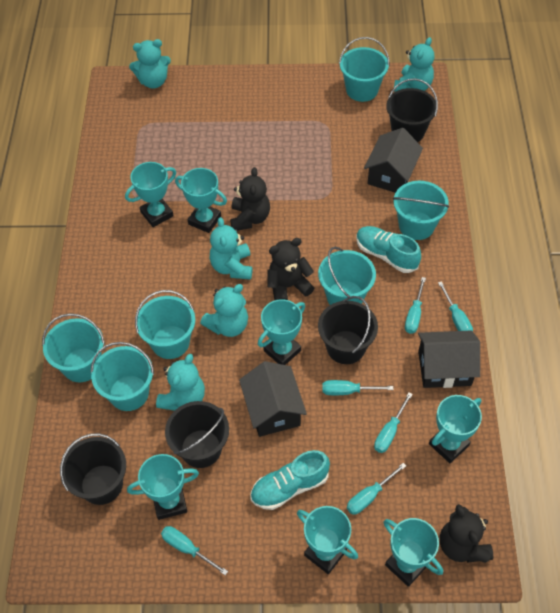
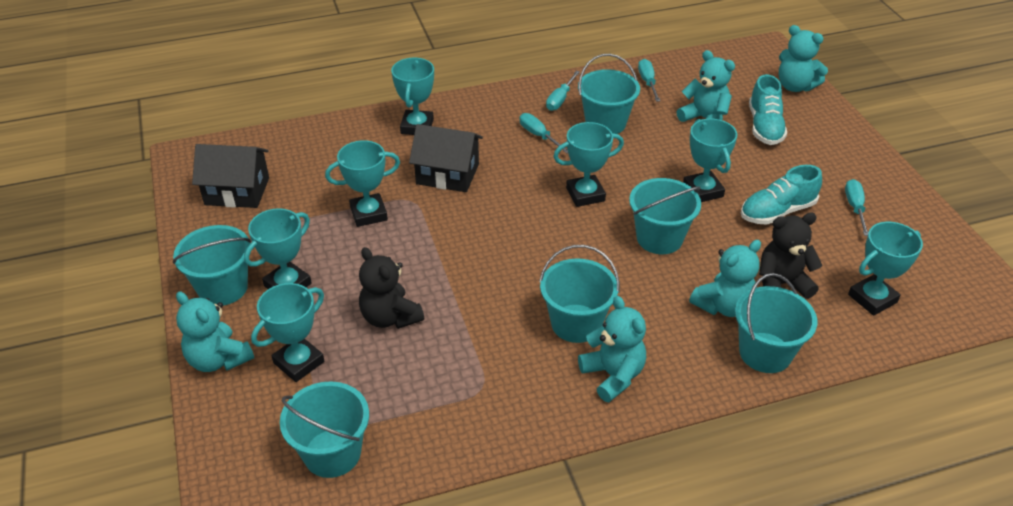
black bucket: [60,433,126,505] [165,401,229,468] [318,296,378,364] [386,78,438,142] = 4 -> none = 0
black house: [239,361,307,437] [364,128,423,193] [418,331,480,388] = 3 -> [192,144,269,208] [409,124,483,192] = 2
black teddy bear: [230,167,270,230] [267,238,314,300] [440,504,493,563] = 3 -> [359,247,424,329] [759,213,822,299] = 2
turquoise screwdriver: [161,526,228,575] [322,380,394,395] [347,463,406,515] [374,392,413,453] [405,277,426,334] [438,281,473,331] = 6 -> [520,113,568,153] [546,71,580,111] [638,59,660,102] [845,179,869,236] = 4

